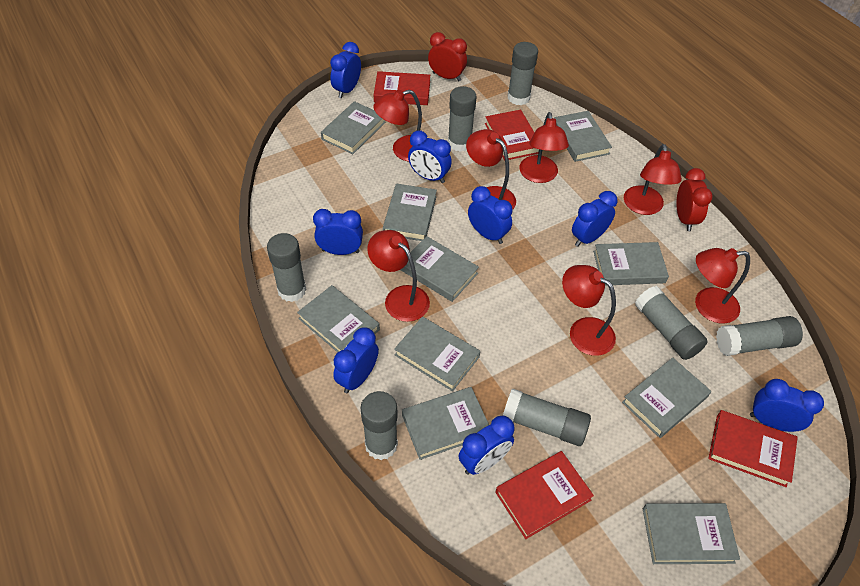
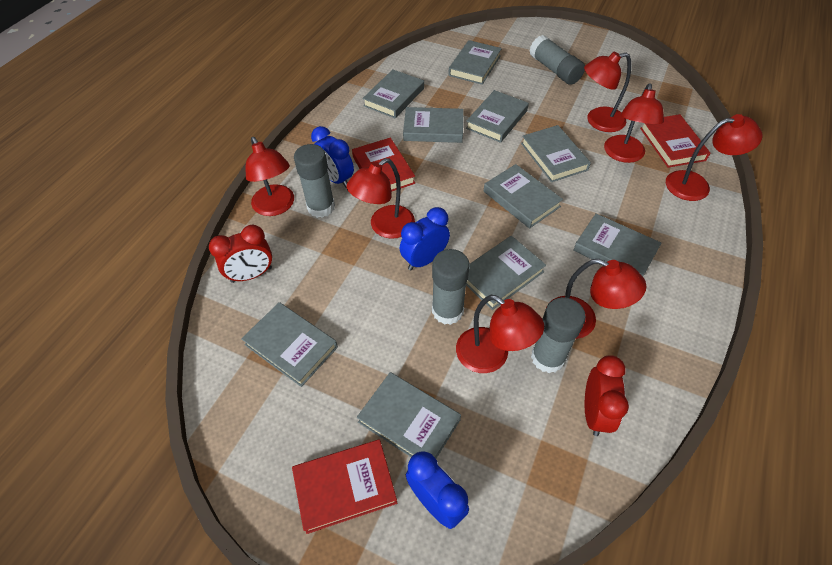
blue clock: [313,209,363,255] [330,42,361,98] [333,327,379,393] [408,131,452,183] [459,416,515,475] [468,186,513,244] [572,191,617,247] [750,379,824,432] = 8 -> [311,126,354,188] [400,207,450,270] [406,452,469,529] = 3
grey glue stick: [267,233,307,302] [361,391,398,460] [448,86,476,152] [503,388,591,446] [508,42,538,105] [635,286,708,360] [716,316,803,356] = 7 -> [294,144,335,218] [432,249,470,325] [529,35,585,85] [531,297,586,373] = 4
red book: [374,71,430,105] [485,110,539,161] [495,451,594,539] [708,410,798,487] = 4 -> [292,439,397,534] [352,138,415,192] [640,114,710,168] = 3

